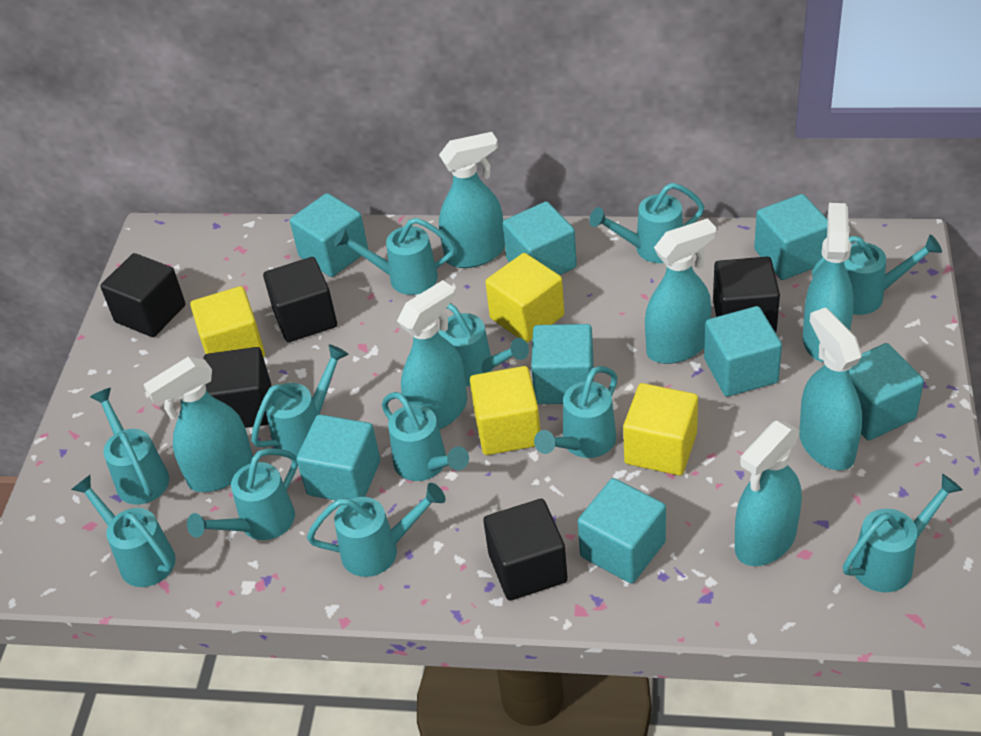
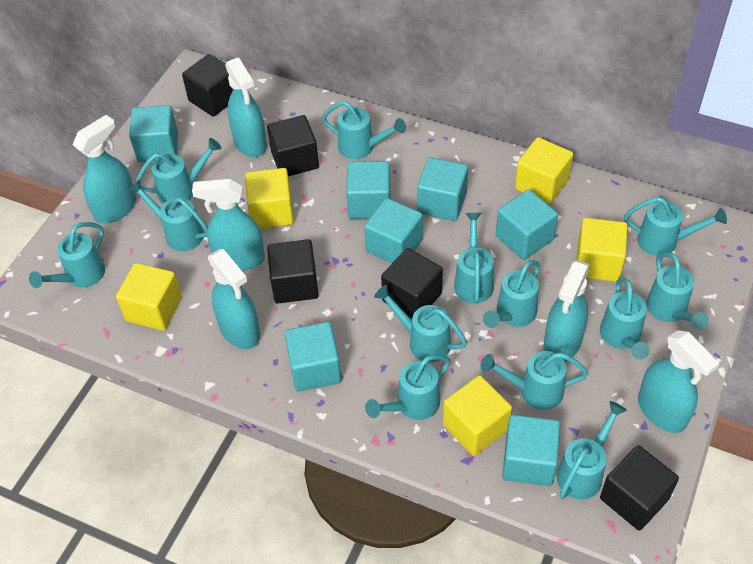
turquoise cube: [290,193,368,277] [296,414,380,501] [503,201,577,275] [531,324,594,404] [578,478,666,584] [704,306,782,397] [754,194,828,280] [849,343,924,440] = 8 -> [129,105,178,162] [285,322,341,391] [346,161,391,219] [364,198,423,263] [417,157,468,221] [496,189,558,260] [502,415,560,486] = 7
turquoise spray bottle: [143,357,253,492] [397,280,467,430] [439,132,505,268] [645,218,716,364] [735,421,802,566] [799,307,862,470] [803,203,854,362] = 7 -> [73,115,136,224] [192,179,265,271] [208,249,260,349] [225,57,267,157] [544,260,590,362] [638,330,720,433] = 6
turquoise watering can: [71,475,176,587] [90,388,169,505] [187,448,298,540] [251,344,348,456] [307,483,446,577] [334,218,456,295] [382,392,469,481] [439,303,529,386] [534,366,617,458] [589,183,704,263] [812,234,942,315] [843,474,963,592] = 12 -> [29,222,105,288] [128,179,208,251] [136,138,221,204] [322,101,406,159] [365,355,450,420] [374,285,467,362] [454,213,494,303] [480,351,588,410] [483,260,540,328] [557,401,627,500] [600,278,650,360] [624,197,727,256] [646,252,709,330] = 13
yellow cube: [190,286,265,358] [470,366,540,455] [485,253,564,343] [623,383,698,476] = 4 -> [116,263,182,331] [245,168,294,228] [443,375,512,456] [515,137,573,204] [576,218,628,282] = 5

